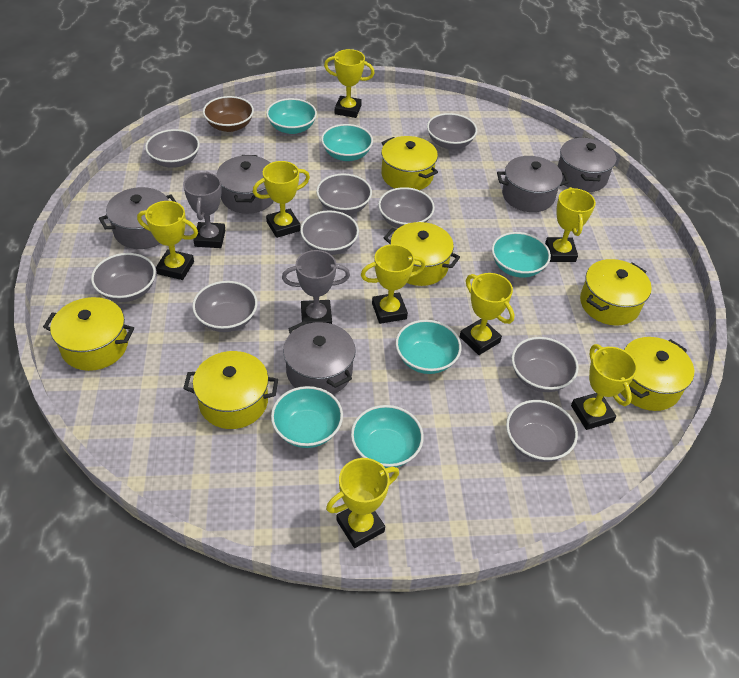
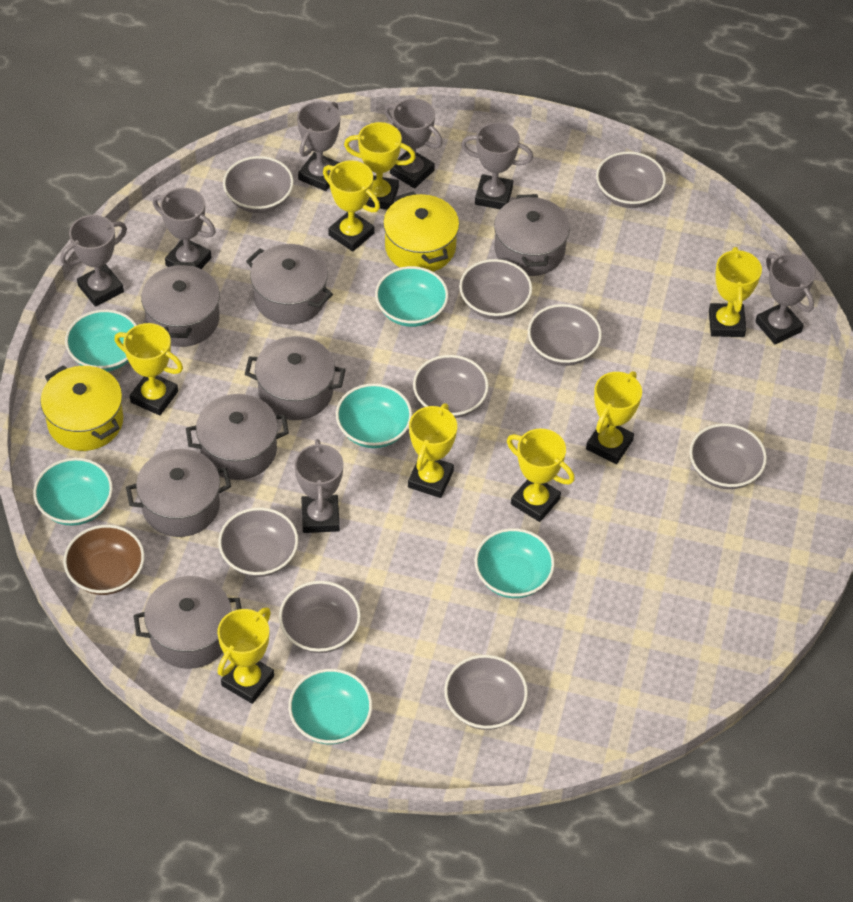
grey pot: [99,187,176,249] [217,155,273,214] [283,321,356,395] [497,156,569,212] [558,137,616,192] = 5 -> [126,449,231,537] [133,576,241,669] [141,262,220,347] [186,394,289,480] [245,336,346,420] [246,244,333,325] [494,194,570,276] = 7
grey trophy: [183,171,225,248] [282,250,350,324] = 2 -> [60,215,127,307] [153,188,216,269] [294,439,343,533] [297,101,340,191] [385,98,443,189] [461,122,533,209] [755,253,816,344] = 7
yellow pot: [43,297,134,371] [183,351,278,429] [381,136,438,190] [384,222,460,286] [580,259,652,326] [621,337,694,411] = 6 -> [40,365,123,451] [383,191,459,272] = 2

